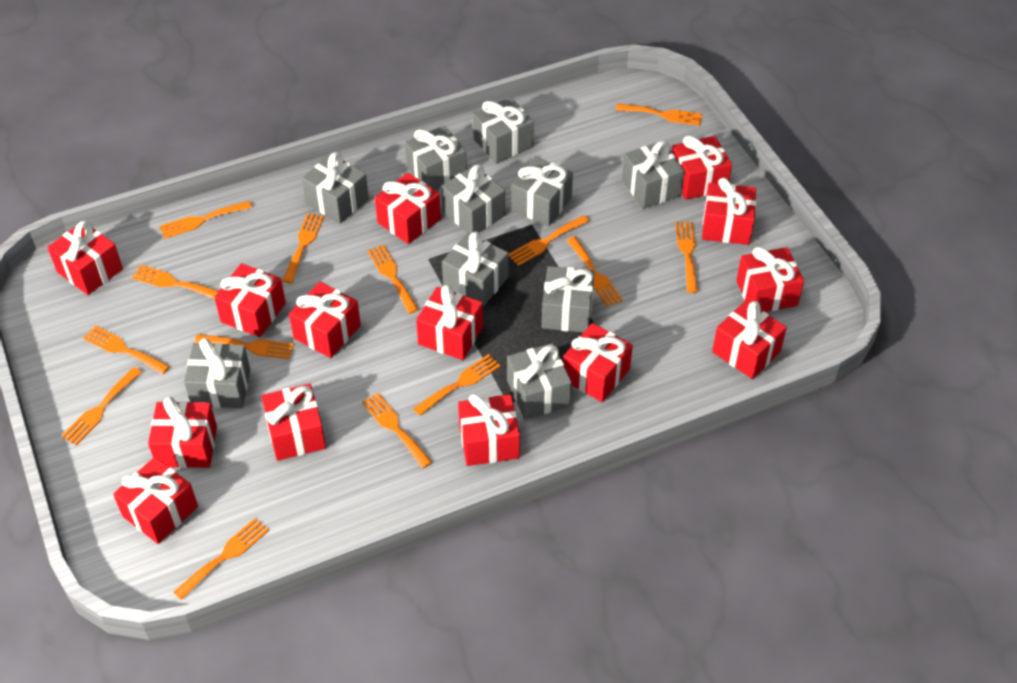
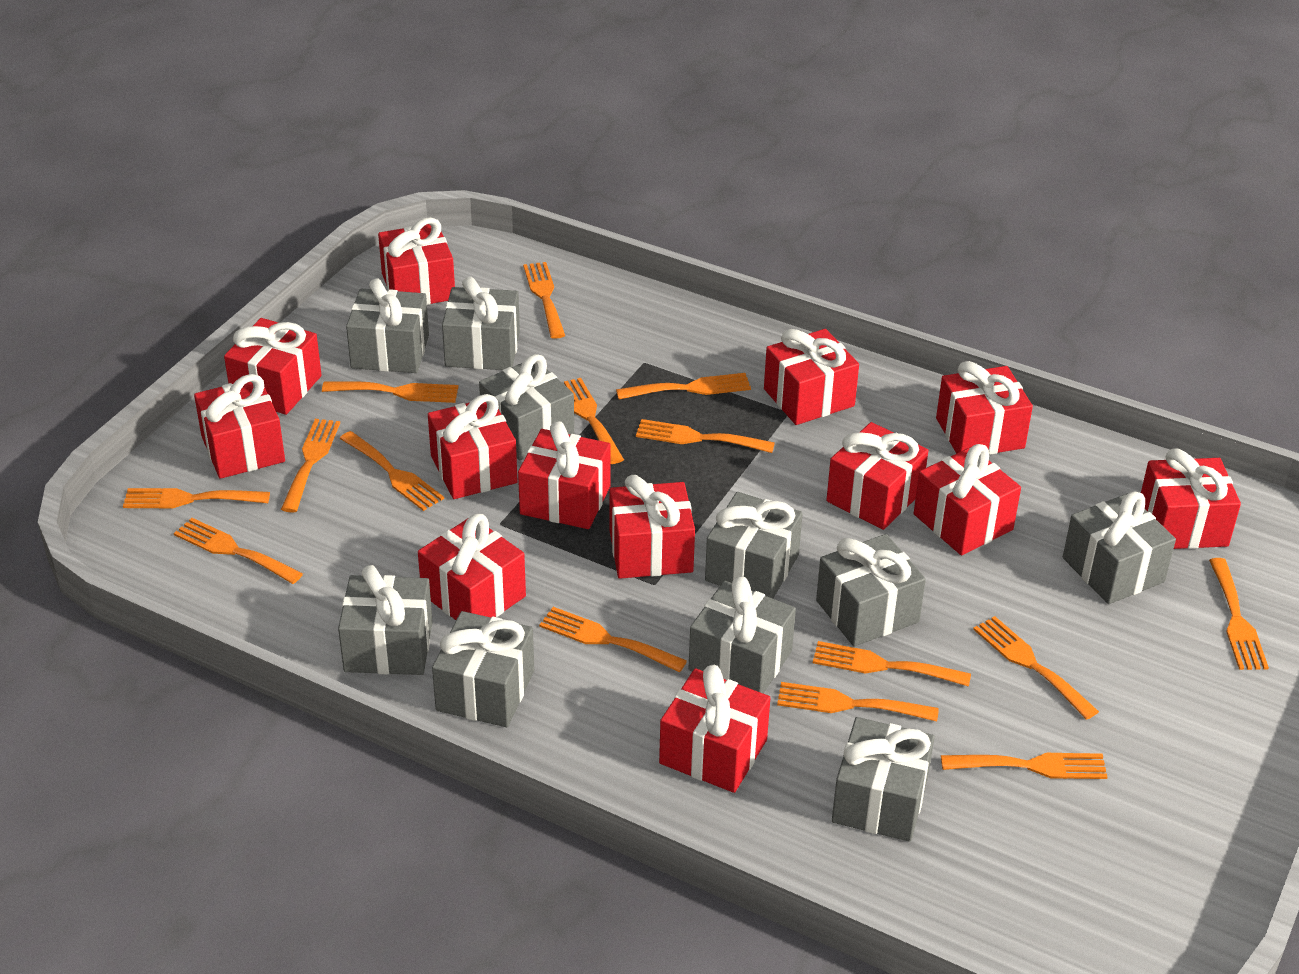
orange fork: [61,367,142,445] [83,326,170,374] [132,265,219,299] [160,201,252,239] [173,518,269,600] [194,334,294,359] [282,213,324,283] [362,393,432,468] [368,245,419,314] [413,354,501,416] [508,215,589,266] [567,236,623,307] [616,103,702,126] [675,222,698,293] = 14 -> [123,488,270,509] [174,518,303,584] [281,419,340,513] [322,381,458,403] [340,431,444,511] [523,262,565,339] [539,607,687,672] [564,378,624,464] [616,373,751,400] [636,419,775,453] [777,682,939,721] [813,641,971,687] [941,753,1107,779] [973,616,1099,720] [1209,558,1269,670] = 15
red gift: [47,220,123,295] [113,457,198,544] [148,397,217,468] [214,263,286,337] [261,384,326,461] [289,282,361,358] [375,173,441,244] [416,285,483,360] [458,394,520,466] [563,323,633,402] [672,136,732,200] [702,178,756,245] [712,301,787,379] [736,247,804,312] = 14 -> [194,374,285,479] [224,318,322,415] [378,217,455,305] [418,514,526,620] [428,394,518,499] [518,421,611,529] [610,475,695,579] [659,665,770,793] [764,329,859,425] [826,422,929,530] [914,444,1021,556] [936,361,1033,455] [1141,448,1241,549] = 13

